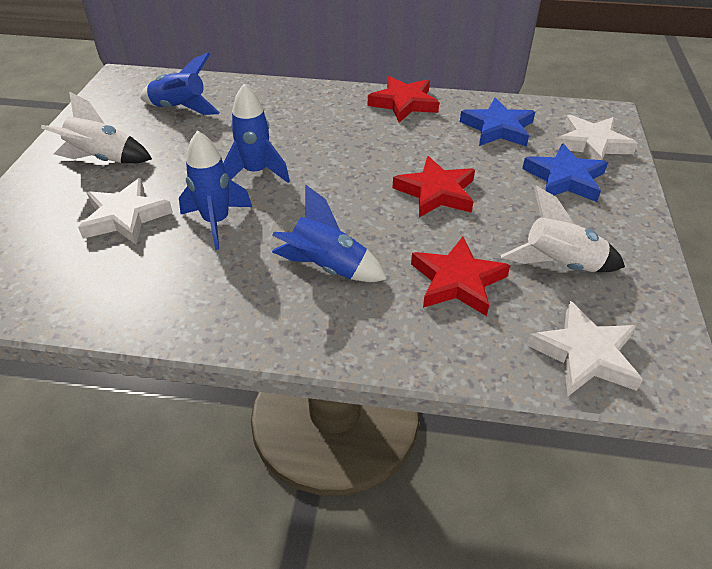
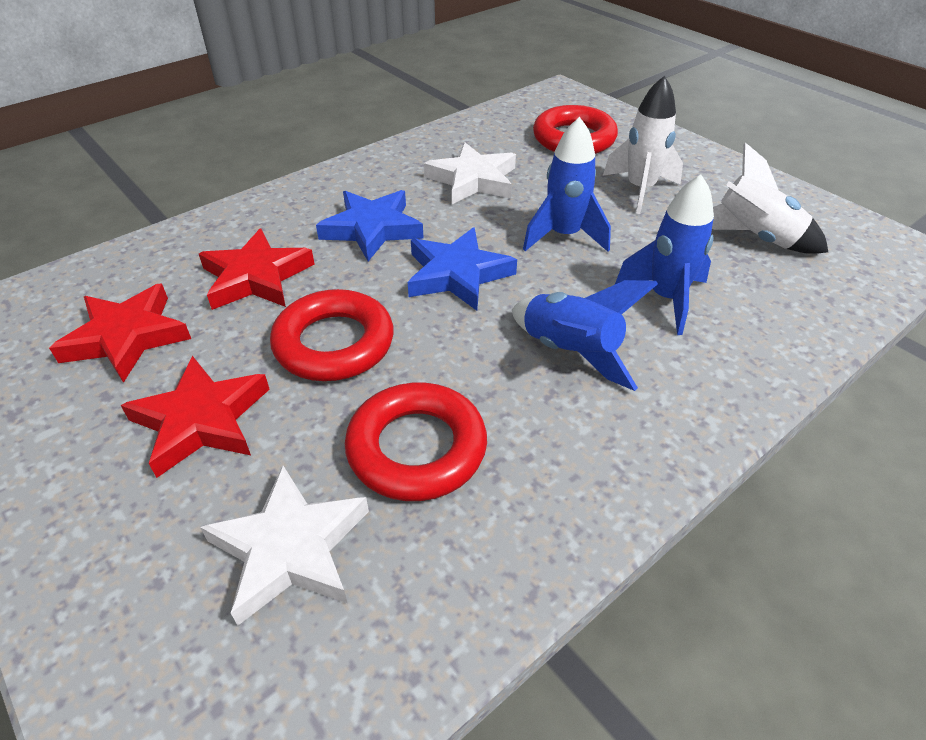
blue rocket: [141,52,220,115] [179,130,252,250] [223,84,290,183] [272,185,387,282] = 4 -> [512,280,658,391] [523,117,611,252] [615,174,714,335] = 3
red ring: none = 0 -> [270,289,394,381] [345,383,487,501] [533,105,618,154] = 3
white star: [78,178,173,244] [527,301,643,396] [554,115,638,160] = 3 -> [200,466,369,625] [424,142,516,204] = 2

